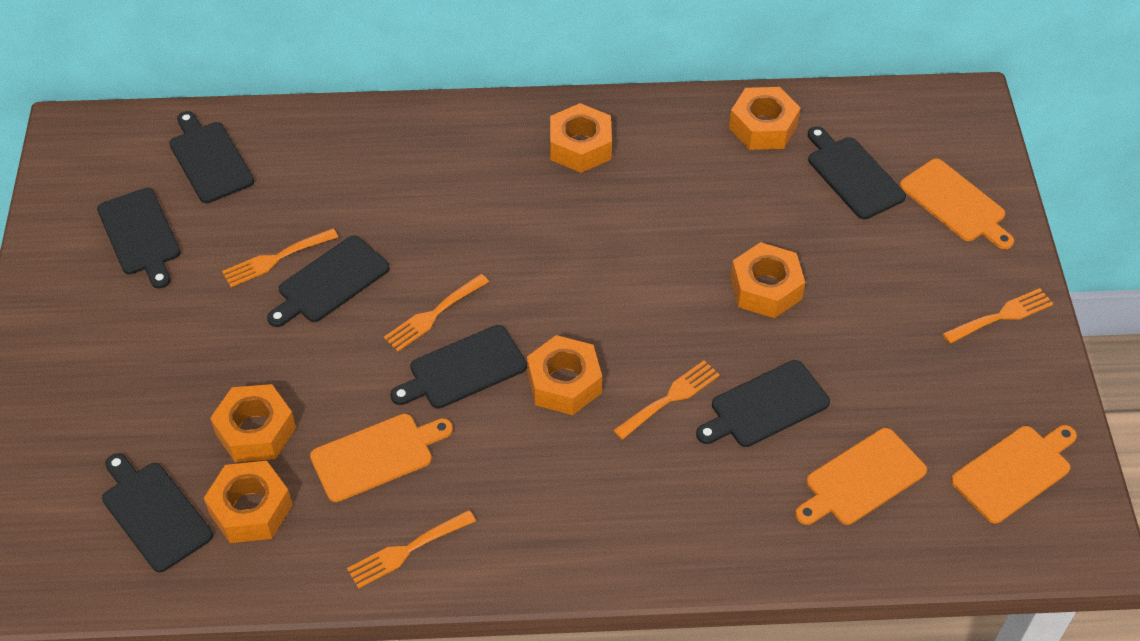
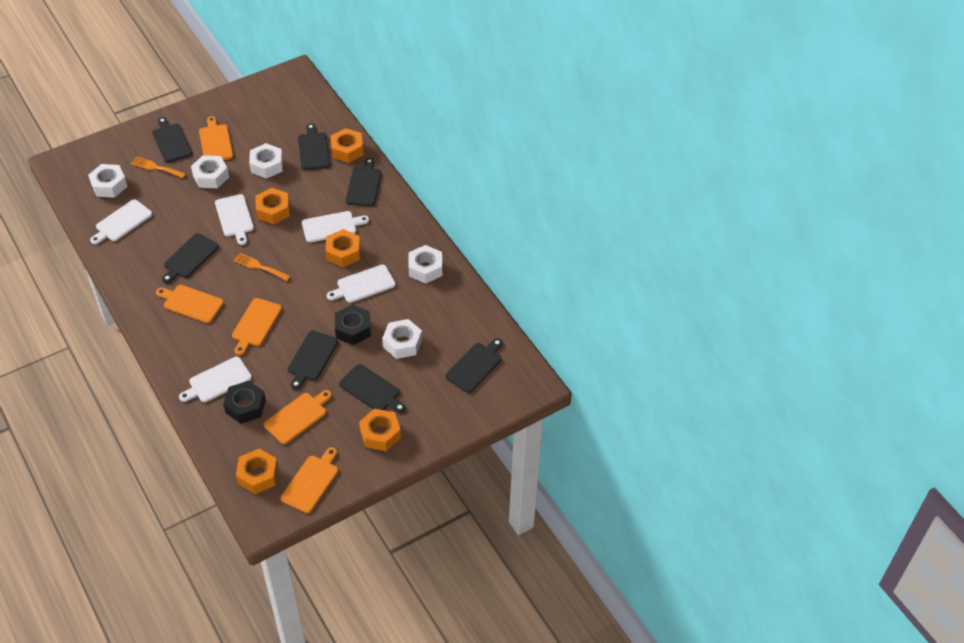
black nut: none = 0 -> [223,381,266,424] [335,305,371,345] = 2
orange cutting board: [310,414,453,502] [795,428,927,525] [900,159,1014,249] [951,425,1077,523] = 4 -> [156,285,224,323] [199,116,233,160] [232,298,282,355] [264,390,332,444] [281,447,338,513] = 5
orange fork: [222,228,338,287] [347,510,476,589] [384,274,489,352] [613,360,720,440] [942,288,1053,344] = 5 -> [131,156,186,178] [234,253,291,281] = 2
orange nut: [204,461,292,543] [210,384,296,462] [527,335,602,415] [550,103,612,173] [729,87,801,150] [730,242,805,318] = 6 -> [236,449,278,494] [256,188,290,224] [325,229,360,267] [331,128,364,163] [359,409,401,451] = 5
white cutting board: none = 0 -> [90,199,153,244] [179,357,252,402] [215,194,254,245] [302,211,369,243] [327,264,396,303] = 5
white nut: none = 0 -> [88,164,128,198] [191,155,229,188] [249,143,283,179] [382,319,422,359] [409,245,442,284] = 5

